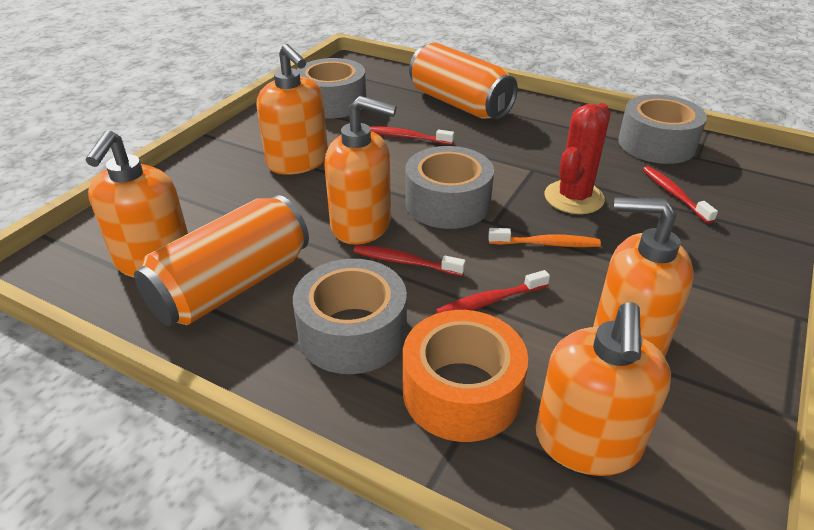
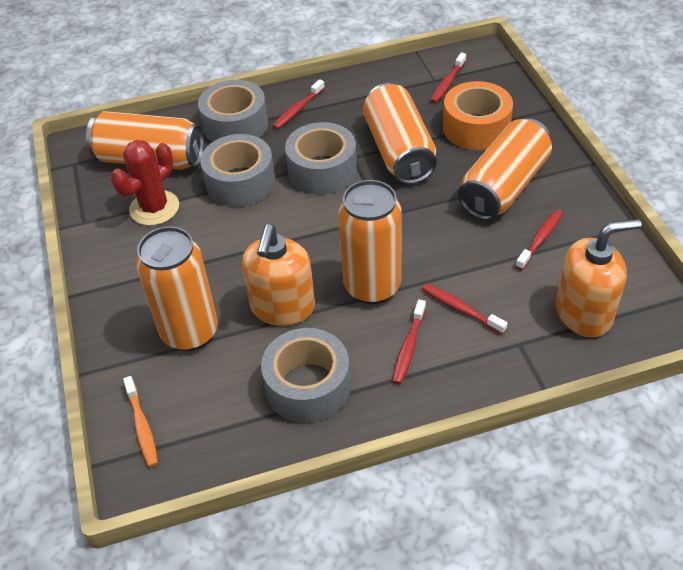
orange can: [134,195,309,326] [409,43,518,120] = 2 -> [86,111,204,170] [136,226,218,351] [339,180,402,304] [363,83,437,184] [458,118,552,220] = 5
orange soap dispenser: [85,130,188,278] [257,44,328,175] [324,96,397,245] [536,302,671,476] [593,197,694,357] = 5 -> [242,224,315,326] [556,219,641,337] = 2
red toothbrush: [353,245,466,276] [369,126,454,145] [436,270,550,313] [643,166,718,224] = 4 -> [273,79,325,129] [392,300,426,384] [422,284,508,334] [430,52,466,103] [516,209,563,270] = 5

